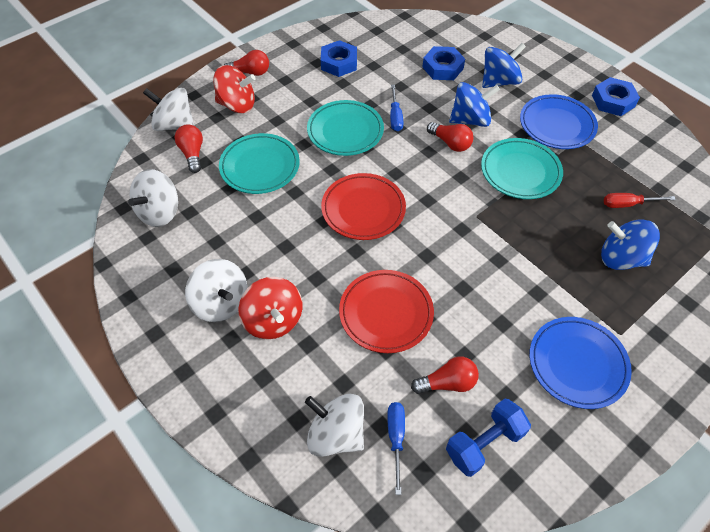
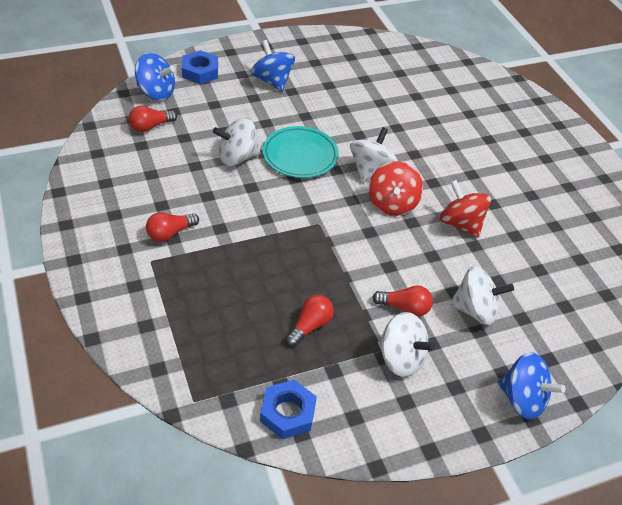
blue dumbbell: [446,399,531,477] = 1 -> none = 0
blue nut: [321,40,357,77] [422,46,465,80] [592,77,640,116] = 3 -> [182,50,218,84] [260,380,317,439] = 2
blue plate: [520,94,598,149] [529,317,632,409] = 2 -> none = 0
blue screwdriver: [387,402,405,495] [390,85,404,131] = 2 -> none = 0
red plate: [321,173,406,240] [339,270,434,353] = 2 -> none = 0
red screwdriver: [604,193,676,208] = 1 -> none = 0
turquoise plate: [219,133,300,194] [307,100,384,156] [481,138,563,199] = 3 -> [262,126,339,178] = 1

